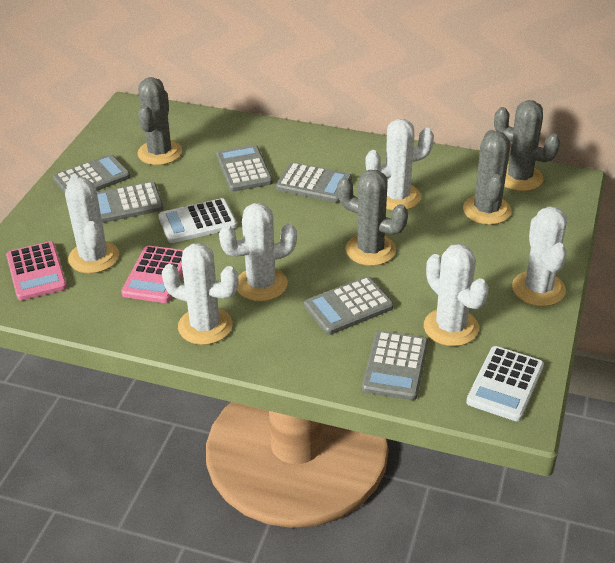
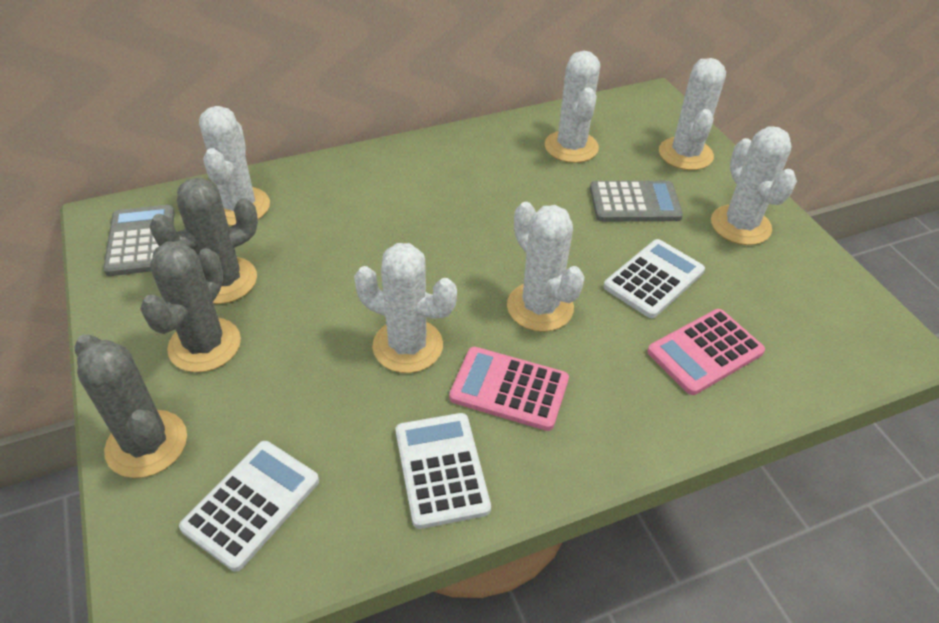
grey cactus: [137,77,182,165] [337,170,408,266] [463,130,512,225] [494,100,560,191] = 4 -> [74,334,187,478] [140,241,241,372] [149,177,258,304] = 3
grey calculator: [53,154,130,194] [97,182,164,223] [216,145,273,192] [276,162,352,203] [304,277,393,335] [362,331,428,400] = 6 -> [103,205,175,276] [590,181,683,222] = 2
white calculator: [158,198,237,243] [466,346,544,421] = 2 -> [179,441,319,572] [396,413,491,529] [604,239,705,318] = 3

